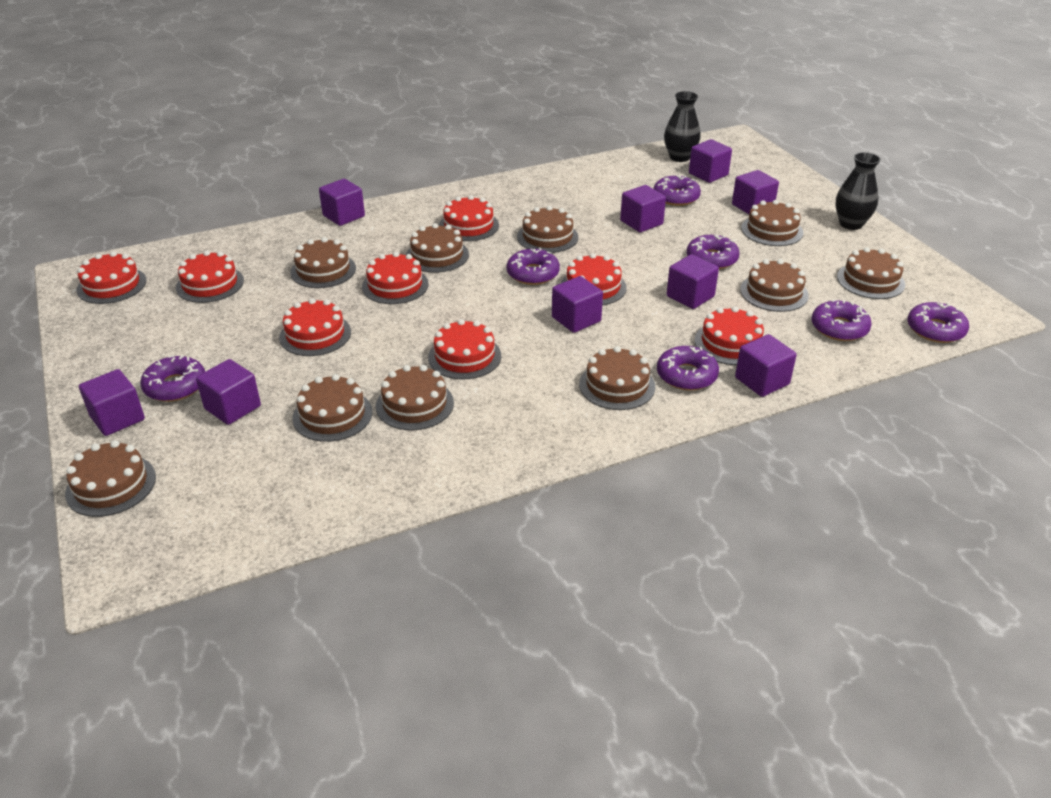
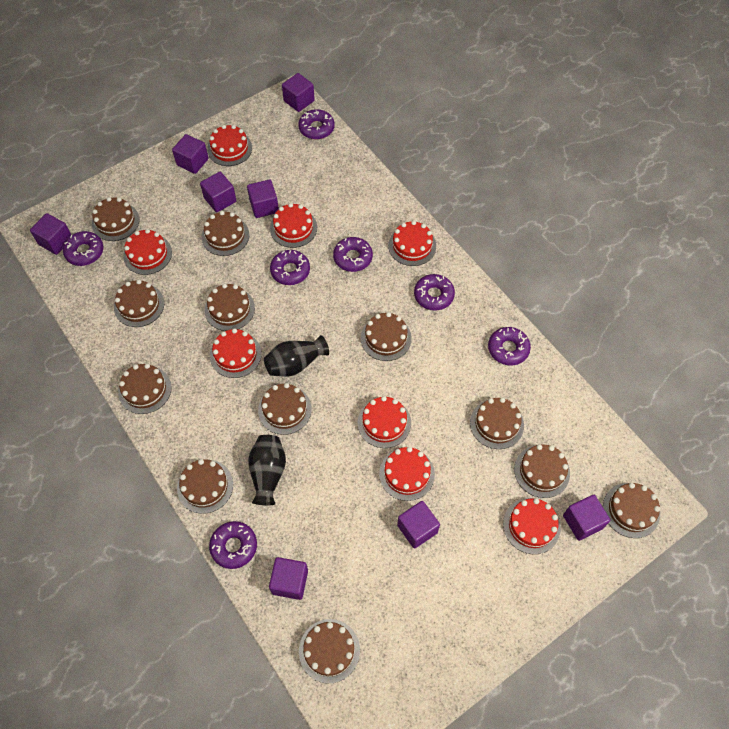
brown cake: [65,440,156,517] [290,237,356,288] [293,374,372,442] [376,365,454,430] [406,223,469,273] [517,206,578,253] [579,346,655,410] [740,259,809,312] [741,200,803,246] [837,247,905,299] = 10 -> [92,197,140,241] [114,279,164,327] [118,364,172,414] [177,459,233,514] [202,211,249,256] [205,284,255,331] [258,383,312,435] [299,619,360,683] [361,312,412,361] [470,397,524,449] [514,444,570,498] [603,483,660,538] = 12
purple cube: [79,369,145,436] [196,359,261,425] [319,179,365,226] [552,276,603,333] [620,185,666,232] [667,254,719,309] [689,139,732,183] [732,170,779,214] [735,334,797,397] = 9 -> [30,213,71,255] [172,134,209,174] [200,172,236,212] [247,179,279,218] [269,557,308,600] [282,73,315,112] [397,501,440,549] [563,495,610,541] = 8

